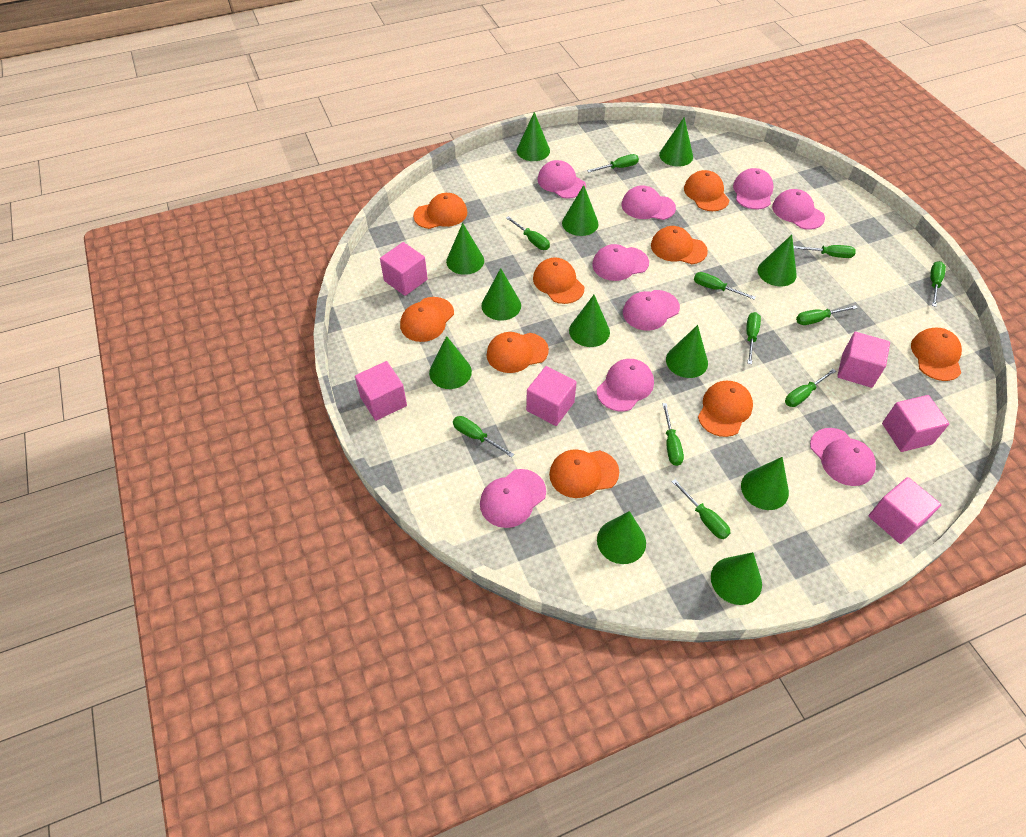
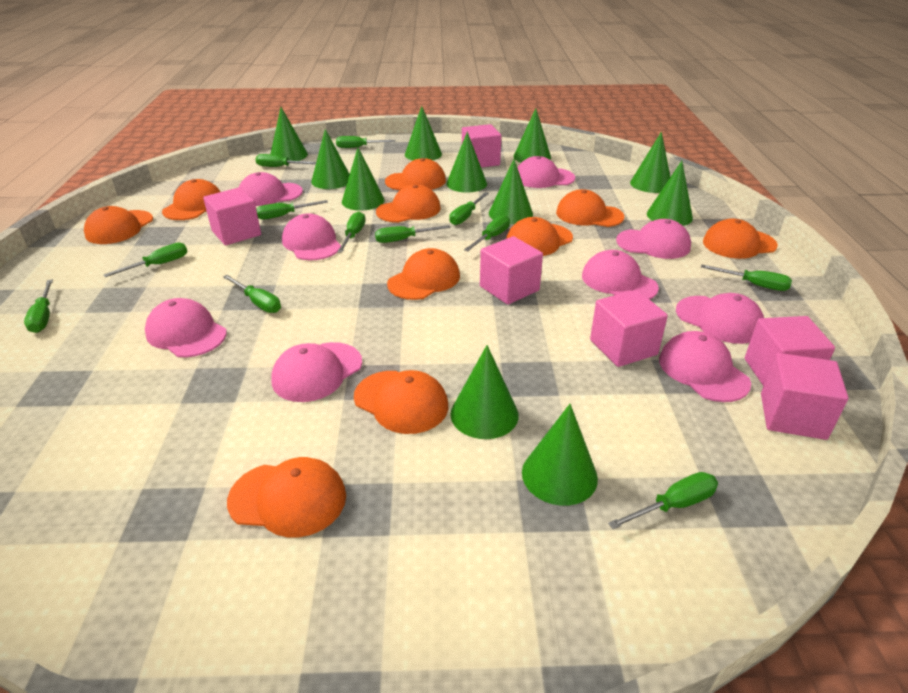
green cone: [429,336,472,389] [446,223,484,275] [482,268,521,321] [517,112,550,161] [562,185,599,236] [569,295,610,347] [597,511,646,564] [659,117,693,167] [666,325,708,378] [711,552,762,605] [741,457,789,510] [758,235,797,286] = 12 -> [271,107,308,161] [311,129,350,189] [342,148,385,211] [405,106,442,161] [446,132,487,193] [450,345,519,439] [489,159,533,224] [513,108,551,163] [522,404,598,506] [630,132,670,193] [647,161,693,226] = 11
green screwdriver: [453,416,514,457] [506,216,550,250] [587,154,639,173] [662,403,684,466] [672,479,730,539] [694,272,756,300] [746,312,761,364] [785,369,836,407] [793,245,856,258] [796,305,857,325] [930,261,946,307] = 11 -> [24,279,53,333] [103,243,188,277] [223,275,281,313] [255,154,316,167] [256,200,328,220] [336,136,395,148] [337,211,365,253] [375,225,450,243] [449,192,489,225] [464,215,510,251] [608,472,718,529] [701,265,792,291] = 12
orange cap: [400,297,454,342] [413,193,467,229] [486,332,549,373] [533,257,584,304] [549,449,619,498] [651,226,708,264] [684,170,729,211] [698,381,753,437] [911,328,962,381] = 9 -> [84,206,153,244] [162,179,221,220] [227,457,346,537] [354,370,448,434] [376,184,441,223] [385,158,446,190] [387,248,460,300] [506,217,573,256] [556,189,624,227] [703,219,778,259] = 10

